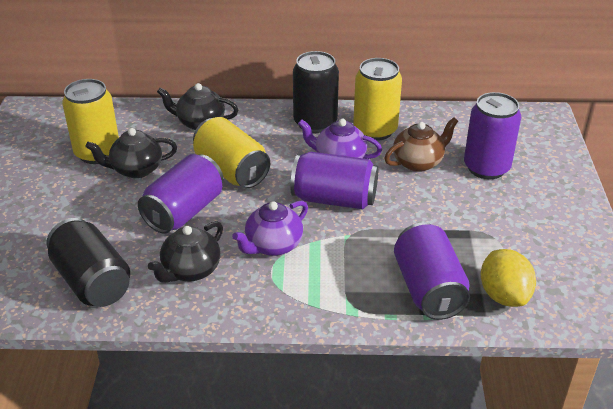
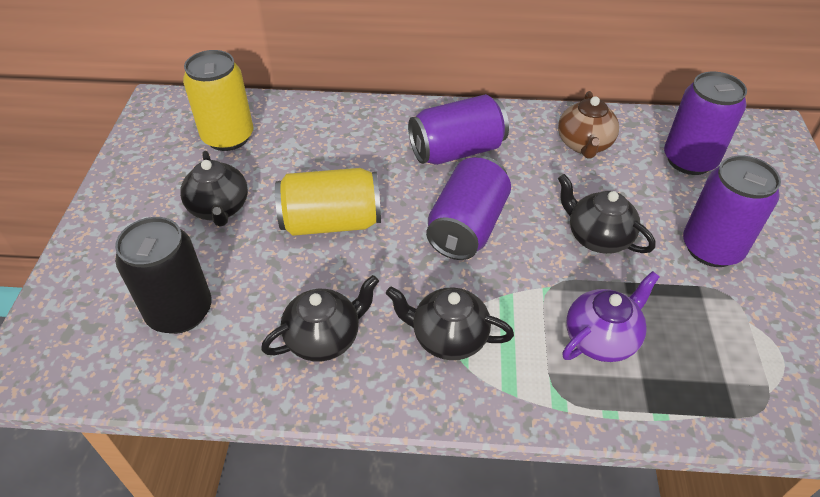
black can: [47,218,130,307] [293,51,339,133] = 2 -> [115,217,212,334] = 1
black teapot: [86,128,177,178] [148,221,223,283] [157,83,238,130] = 3 -> [180,151,248,226] [261,275,379,361] [386,287,514,360] [558,174,655,254] = 4
purple teapot: [232,201,308,256] [298,119,382,159] = 2 -> [562,271,659,362] = 1
yellow can: [62,79,119,164] [193,117,270,188] [353,58,402,141] = 3 -> [183,50,253,151] [275,168,381,236] = 2
yellow lemon: [481,249,536,307] = 1 -> none = 0

